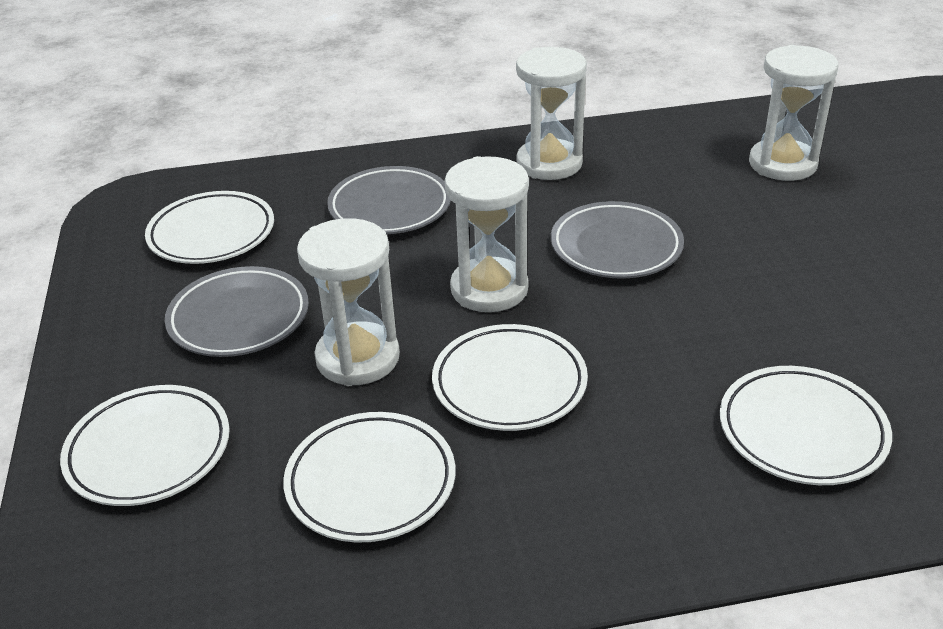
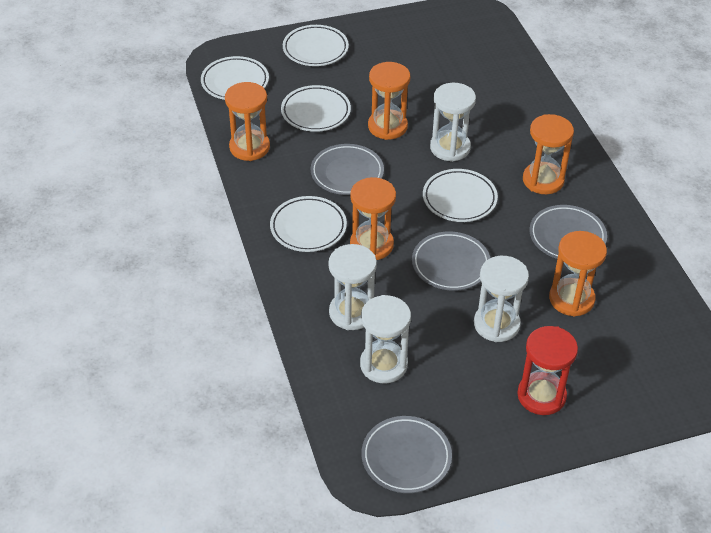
grey plate: [165,266,309,357] [327,166,451,234] [551,201,684,279] = 3 -> [311,144,384,195] [362,416,452,493] [412,231,490,291] [530,205,607,259] = 4
orange hourglass: none = 0 -> [225,82,270,161] [350,177,396,260] [368,62,410,140] [523,114,574,194] [549,231,607,317] = 5
red hourglass: none = 0 -> [517,326,578,415] = 1

